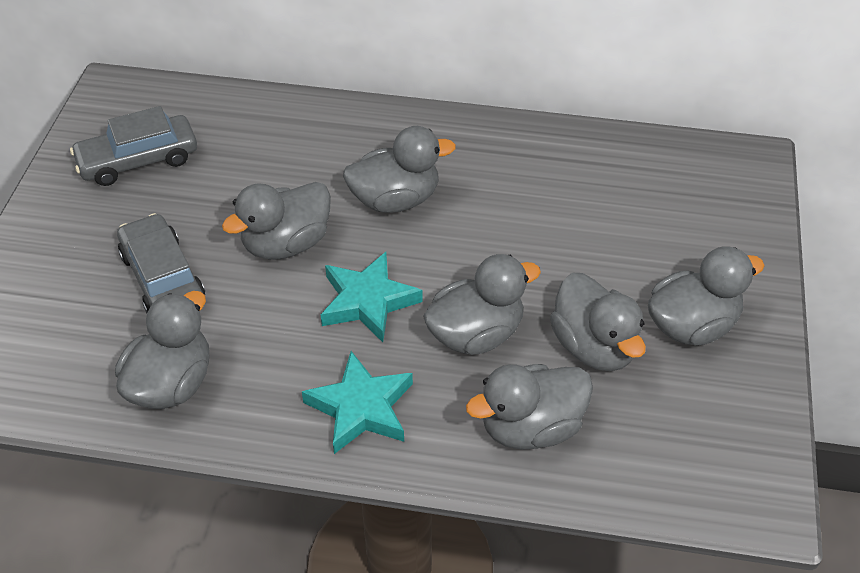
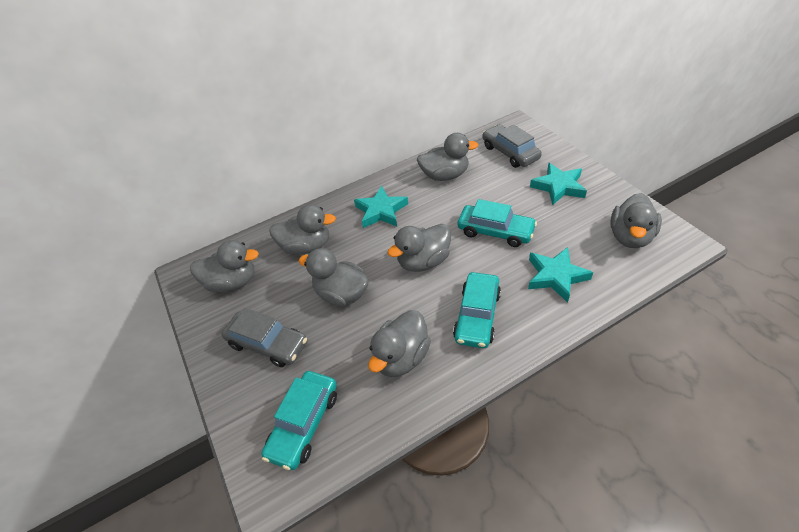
turquoise car: none = 0 -> [261,371,337,470] [453,272,501,348] [458,199,537,247] = 3
turquoise star: [302,351,413,454] [321,252,423,342] = 2 -> [354,186,408,228] [528,247,593,303] [530,163,587,205] = 3

